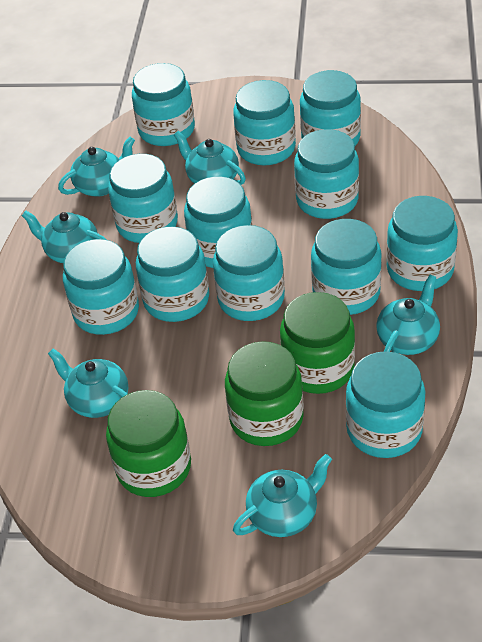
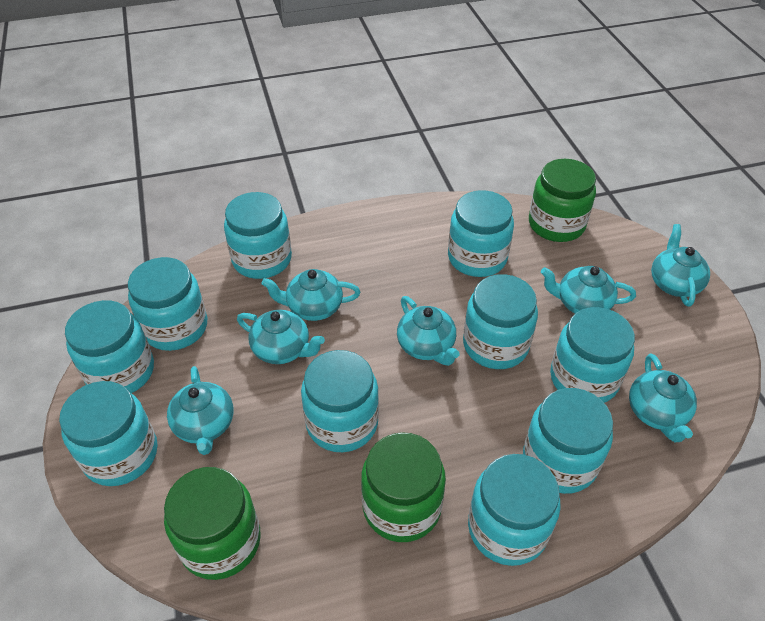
turquoise jar: [63,239,139,335] [108,154,178,243] [132,63,195,146] [136,227,209,322] [184,176,252,268] [213,225,285,321] [233,80,296,165] [294,129,359,219] [300,70,361,146] [311,219,382,315] [346,351,426,458] [386,196,458,291] = 12 -> [59,381,158,486] [65,300,154,393] [128,257,207,351] [224,192,292,279] [301,350,379,452] [448,190,514,277] [463,274,538,369] [468,454,560,566] [523,388,613,494] [550,307,635,403] = 10
turquoise teapot: [22,210,107,263] [48,348,128,418] [58,137,135,197] [174,131,246,185] [233,454,332,537] [376,275,440,355] = 6 -> [167,366,234,455] [237,310,325,364] [261,269,360,321] [397,296,460,366] [541,266,636,313] [629,354,697,442] [651,224,710,307] = 7

